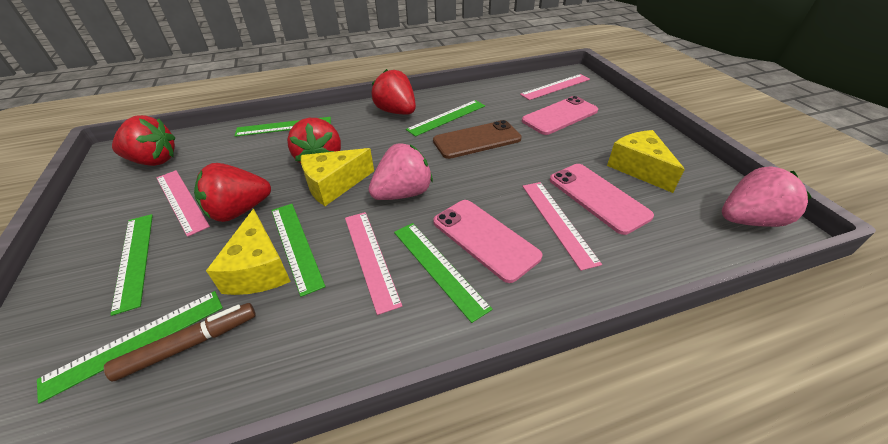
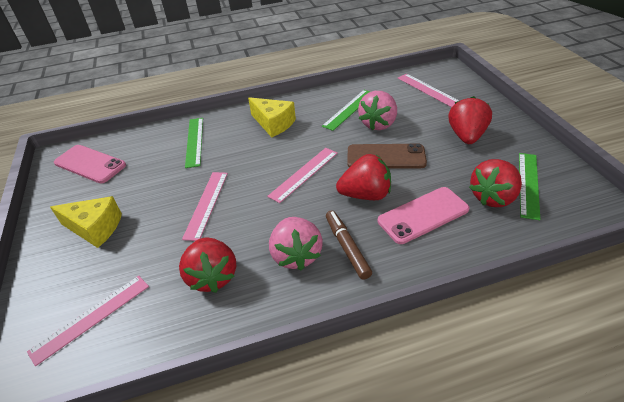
green ruler: [37,291,223,404] [110,214,153,316] [234,117,331,137] [271,204,326,297] [394,223,492,323] [406,100,485,137] = 6 -> [185,118,203,168] [322,90,371,131] [519,153,540,220] = 3
pink phone: [433,200,543,283] [522,96,598,135] [550,164,654,235] = 3 -> [54,145,126,183] [378,187,469,244] = 2
yellow cheese: [206,209,291,295] [301,148,374,206] [607,130,685,193] = 3 -> [50,196,122,248] [248,97,296,137] = 2

